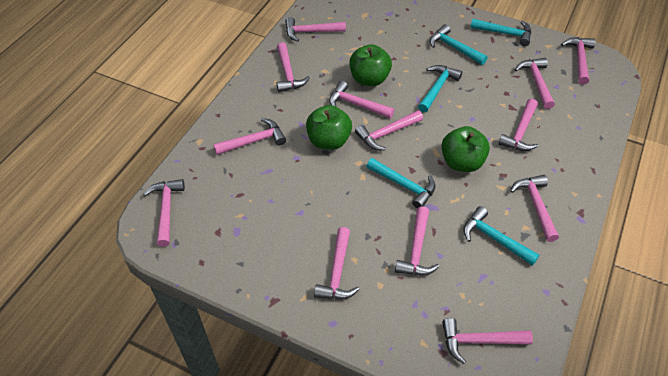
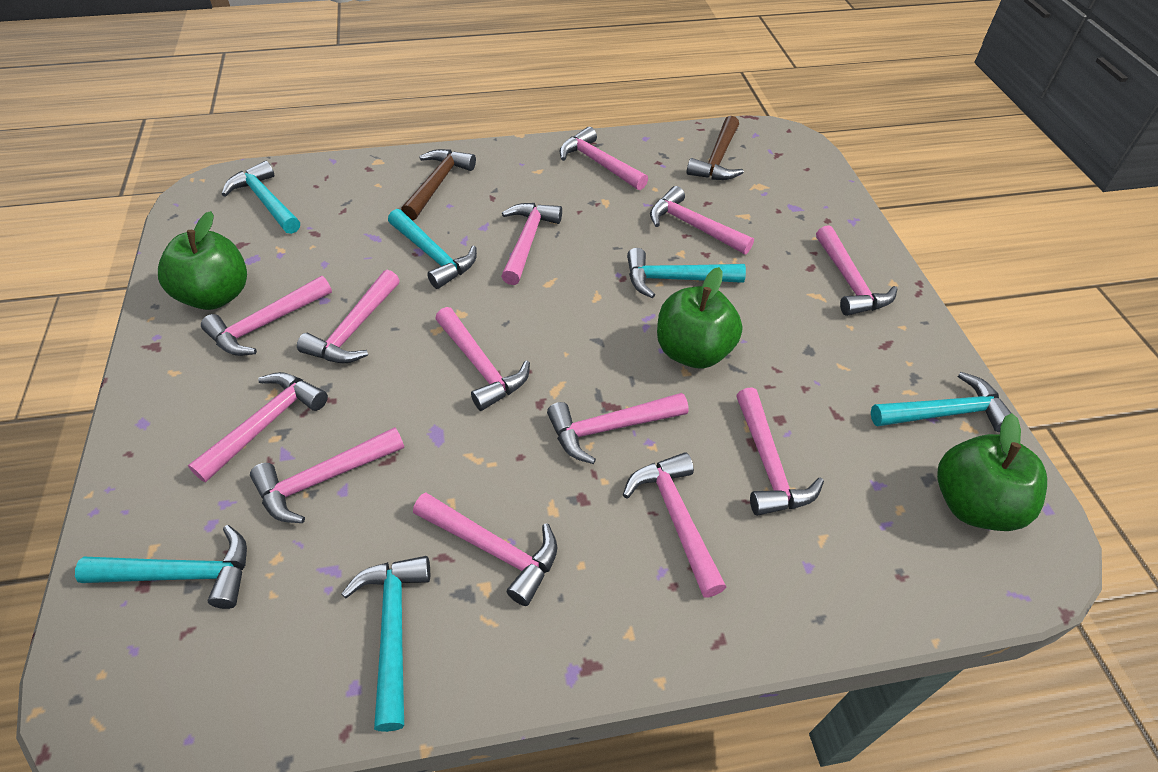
brown hammer: none = 0 -> [401,149,476,220] [687,116,744,180] = 2
turquoise hammer: [366,158,435,208] [418,65,462,112] [430,24,488,65] [463,206,539,266] [470,19,531,46] = 5 -> [75,525,247,609] [222,161,300,234] [341,556,430,732] [388,209,477,289] [627,248,746,298] [871,372,1011,432] = 6

